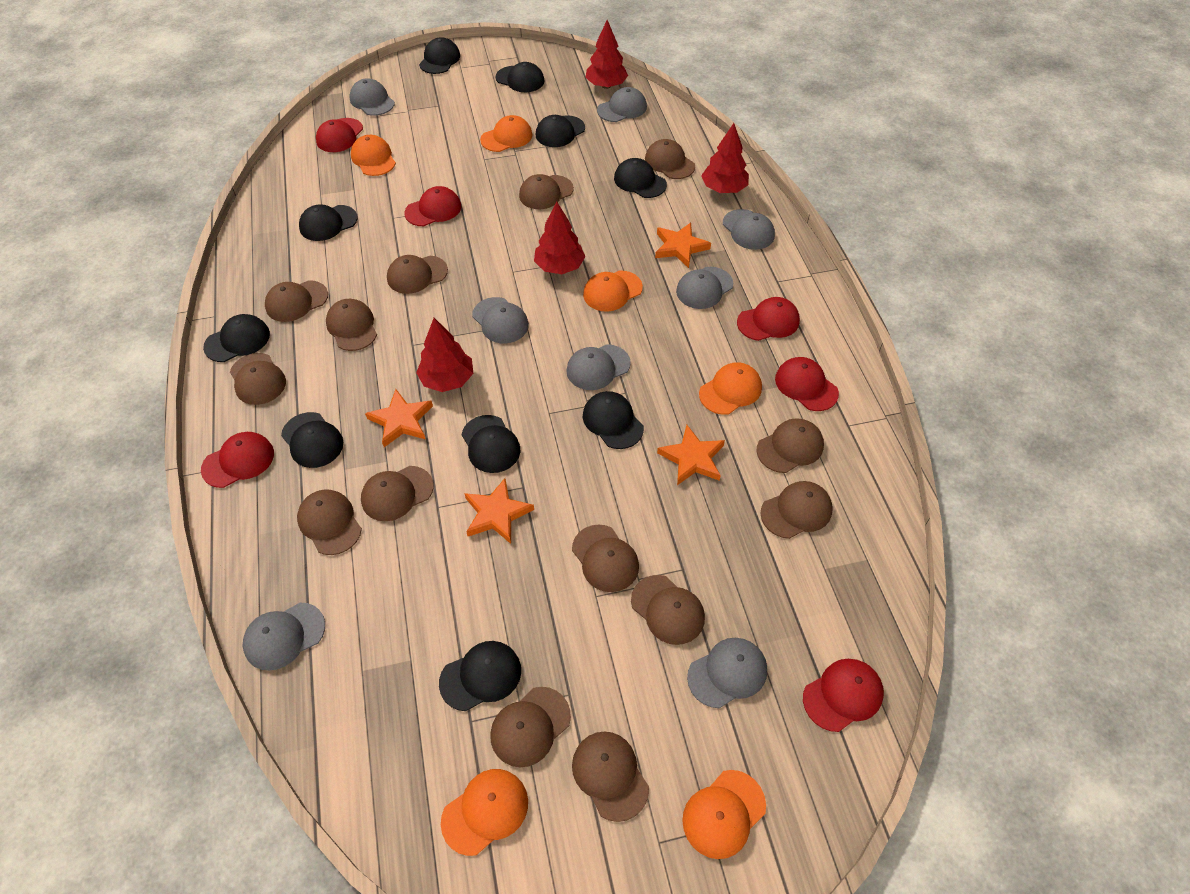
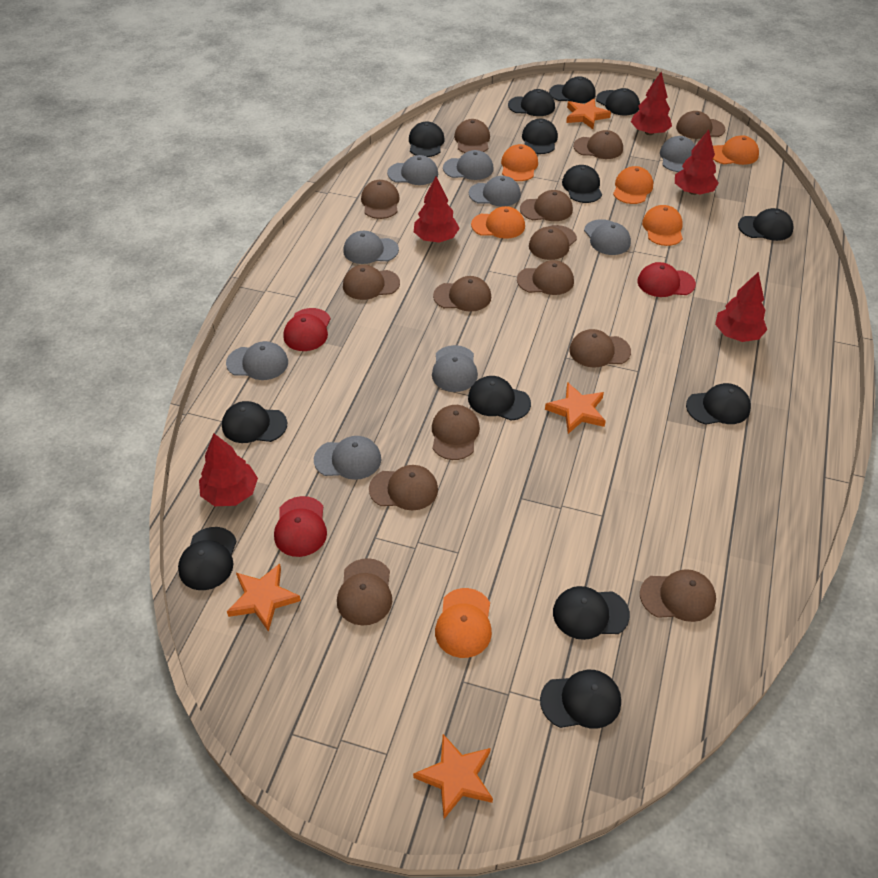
black cap: [203,314,270,362] [281,412,343,468] [299,204,358,241] [419,37,460,74] [439,641,521,711] [462,415,520,473] [496,62,545,92] [536,115,585,147] [583,391,644,449] [614,158,667,198] = 10 -> [178,527,237,590] [222,401,287,443] [409,121,445,157] [468,376,531,421] [508,89,555,116] [522,119,558,154] [540,670,621,729] [549,76,596,103] [553,586,630,640] [562,165,602,203] [596,88,640,115] [686,383,751,425] [738,208,794,241] = 13
grey cap: [243,603,325,671] [349,78,395,116] [472,297,529,343] [566,344,631,390] [597,87,647,122] [676,267,733,309] [687,638,767,708] [723,209,775,250] = 8 -> [226,341,288,380] [314,436,381,480] [343,231,399,264] [387,155,438,185] [432,345,478,392] [443,150,494,180] [469,176,521,207] [584,219,631,255] [660,136,695,172] = 9
red cap: [201,432,274,488] [316,118,363,152] [405,186,461,226] [737,297,800,341] [775,357,839,411] [803,659,884,732] = 6 -> [274,496,327,557] [283,308,330,351] [637,262,696,297] = 3
red tree: [416,318,473,392] [534,202,585,274] [585,20,628,89] [701,123,749,193] = 4 -> [199,434,258,506] [414,176,460,243] [631,72,672,135] [675,130,719,195] [715,272,767,342] = 5

